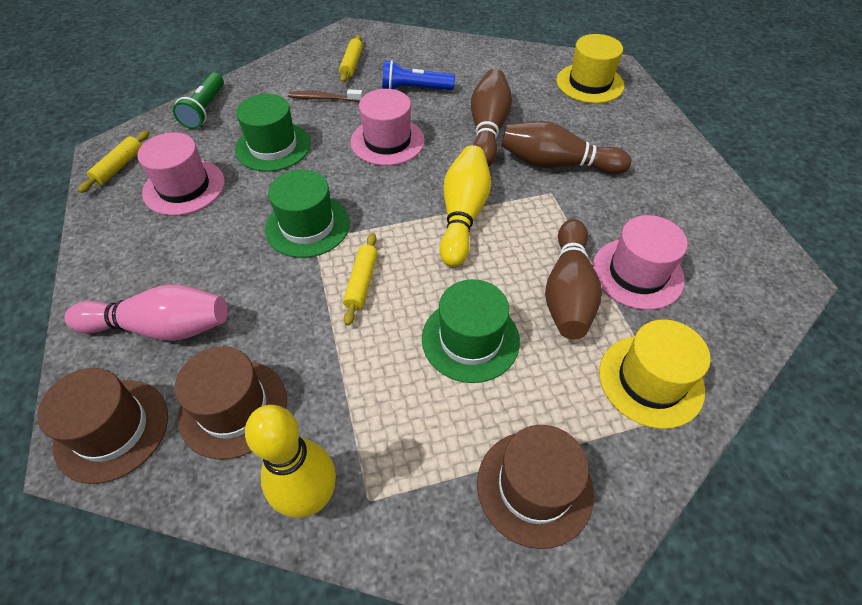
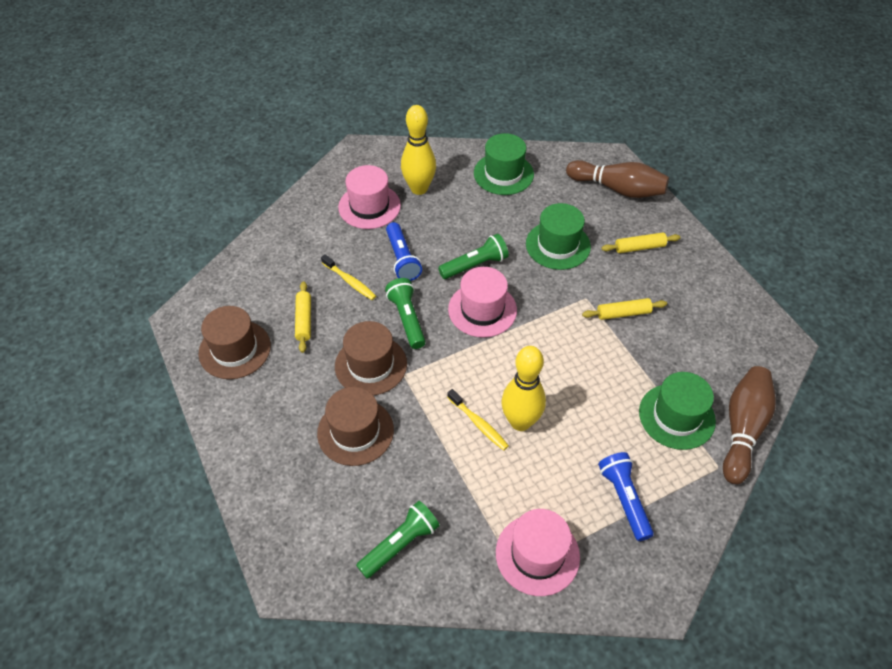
blue flashlight: [382,60,455,90] = 1 -> [386,222,422,281] [598,452,654,541] = 2
brown bowling pin: [471,69,512,167] [501,121,631,174] [545,219,602,339] = 3 -> [566,160,669,198] [723,366,776,484] = 2
brown toothbrush: [288,89,363,102] = 1 -> none = 0
green flashlight: [173,73,224,129] = 1 -> [356,501,440,579] [385,278,426,349] [438,234,509,279] = 3
pink bowling pin: [64,284,228,341] = 1 -> none = 0
yellow hat: [556,34,624,103] [599,319,710,429] = 2 -> none = 0
yellow toothbrush: none = 0 -> [321,254,376,300] [447,389,509,450] = 2

